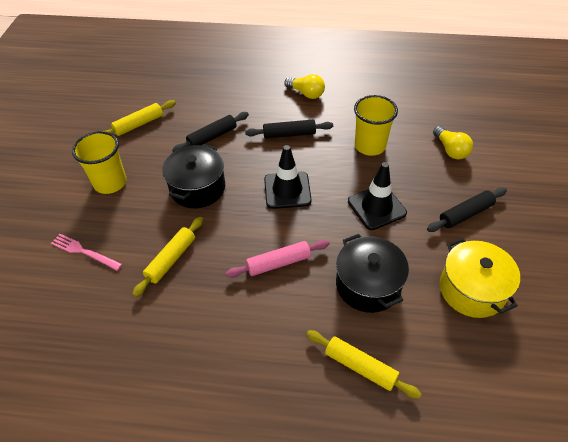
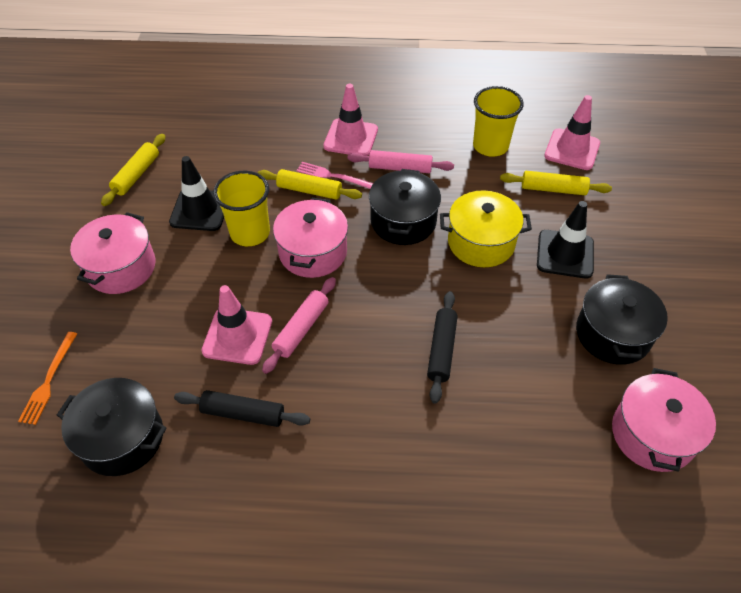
black pot: [162,144,225,208] [336,234,409,313] = 2 -> [57,378,167,476] [369,169,441,245] [576,274,668,365] = 3
black rolling pin: [172,112,249,152] [245,120,333,139] [427,187,507,232] = 3 -> [174,390,310,427] [427,291,458,404] = 2
orange fork: none = 0 -> [18,332,77,425] = 1
pink pot: none = 0 -> [70,212,155,294] [273,198,348,278] [612,368,716,472] = 3
pink rolling pin: [226,240,329,278] = 1 -> [262,277,336,374] [348,150,454,173] = 2
pink traffic cone: none = 0 -> [202,285,272,365] [323,84,378,156] [544,95,600,170] = 3
yellow light bulb: [284,74,325,99] [433,126,473,159] = 2 -> none = 0

